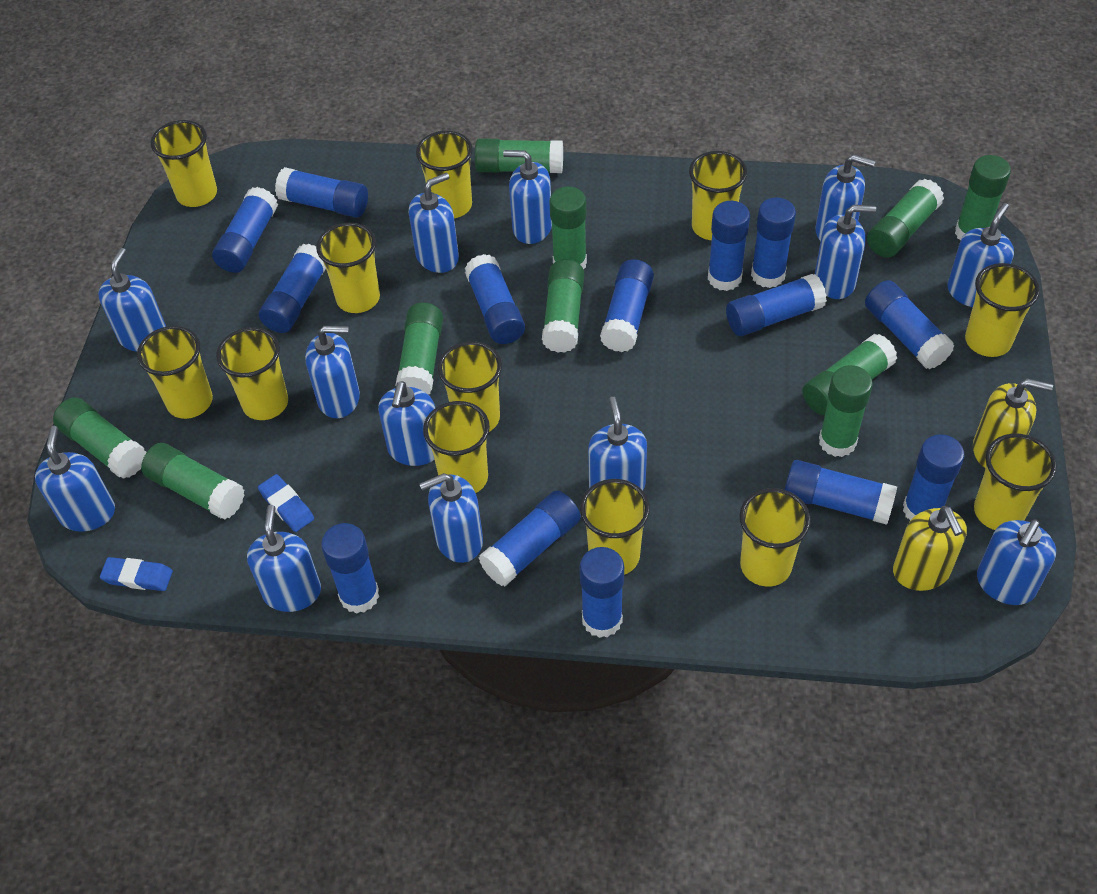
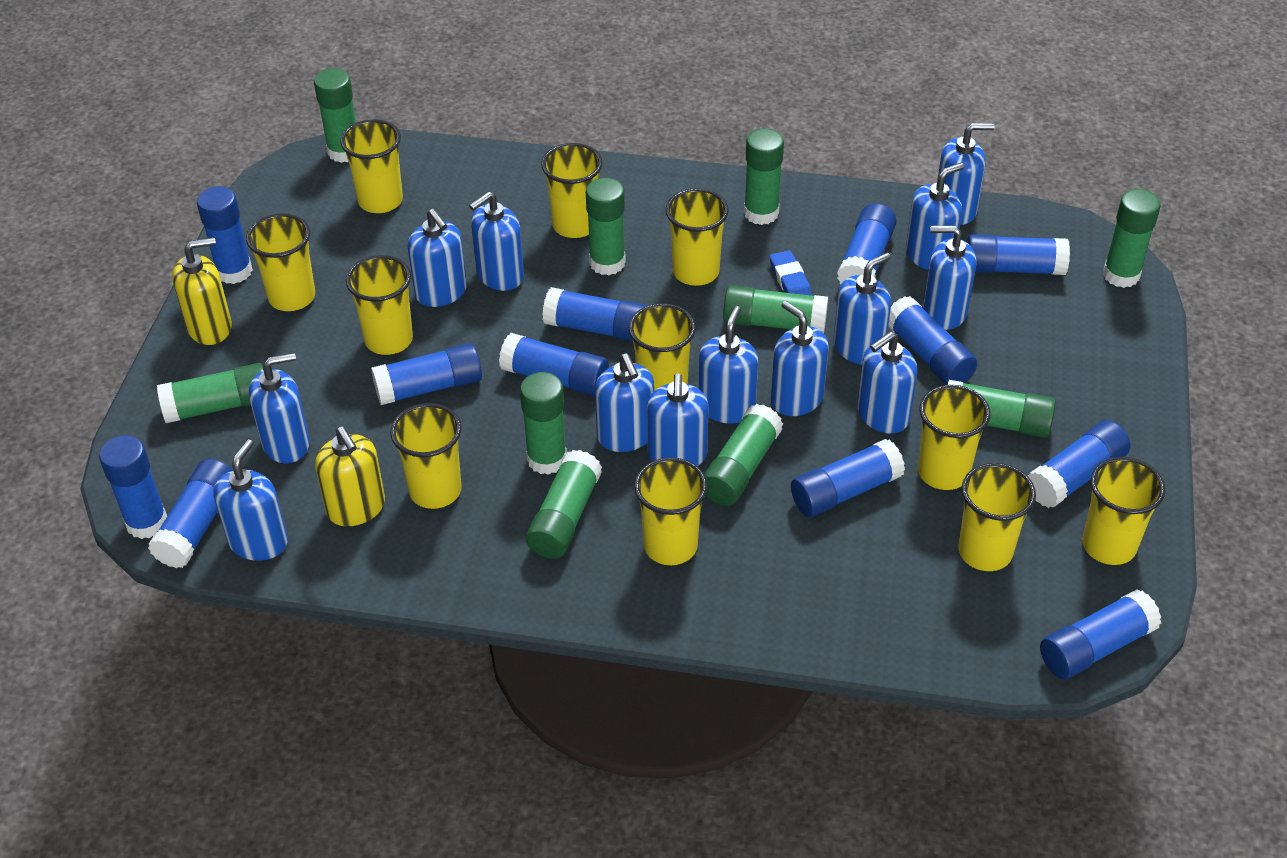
blue eraser: [100,557,173,591] [258,474,314,532] = 2 -> [770,250,812,296] = 1
blue glue stick: [212,187,278,273] [259,244,326,333] [275,167,368,218] [321,523,379,614] [465,254,525,344] [479,491,581,586] [579,547,624,638] [600,259,654,352] [708,201,750,291] [726,274,827,336] [751,197,796,288] [784,460,897,525] [865,280,955,369] [903,434,965,520] = 14 -> [99,435,167,539] [148,459,233,568] [197,186,253,284] [371,343,482,405] [499,333,609,396] [542,287,647,342] [791,439,905,517] [837,203,896,284] [888,296,978,385] [966,234,1070,275] [1028,420,1130,508] [1040,589,1161,679] = 12
yellow cup: [137,326,213,419] [151,120,217,207] [216,327,288,420] [316,223,380,313] [416,131,473,218] [423,401,490,493] [438,341,502,432] [580,479,650,575] [689,151,747,240] [739,488,811,587] [965,263,1040,357] [974,433,1057,530] = 12 -> [246,213,315,311] [340,119,403,213] [346,255,413,355] [390,403,461,509] [541,143,603,238] [629,303,696,391] [634,457,707,565] [666,188,729,286] [918,385,990,490] [958,463,1036,571] [1082,457,1165,565] = 11

